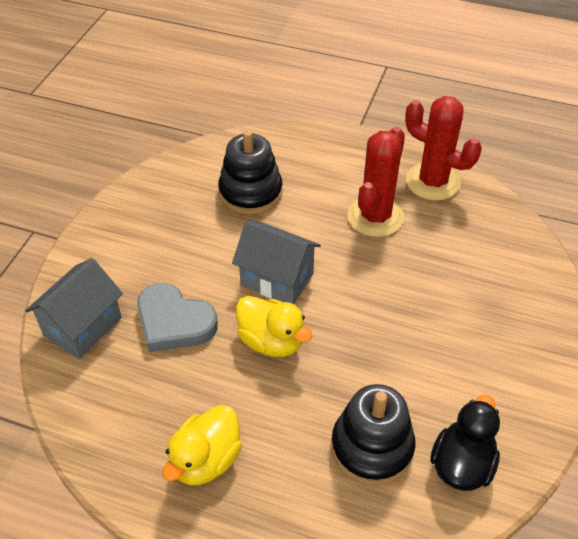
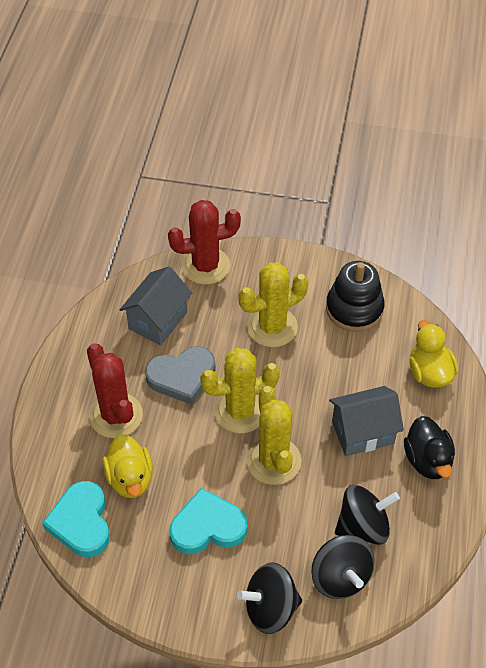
black spinning top: none = 0 -> [237,562,302,634] [311,535,375,599] [335,485,400,545] = 3
black stacking toy: [218,130,283,215] [331,384,415,485] = 2 -> [326,261,385,332] = 1
turquoise heart: none = 0 -> [42,481,110,557] [169,488,247,554] = 2
yellow cactus: none = 0 -> [200,348,280,433] [238,262,309,347] [246,386,301,485] = 3

